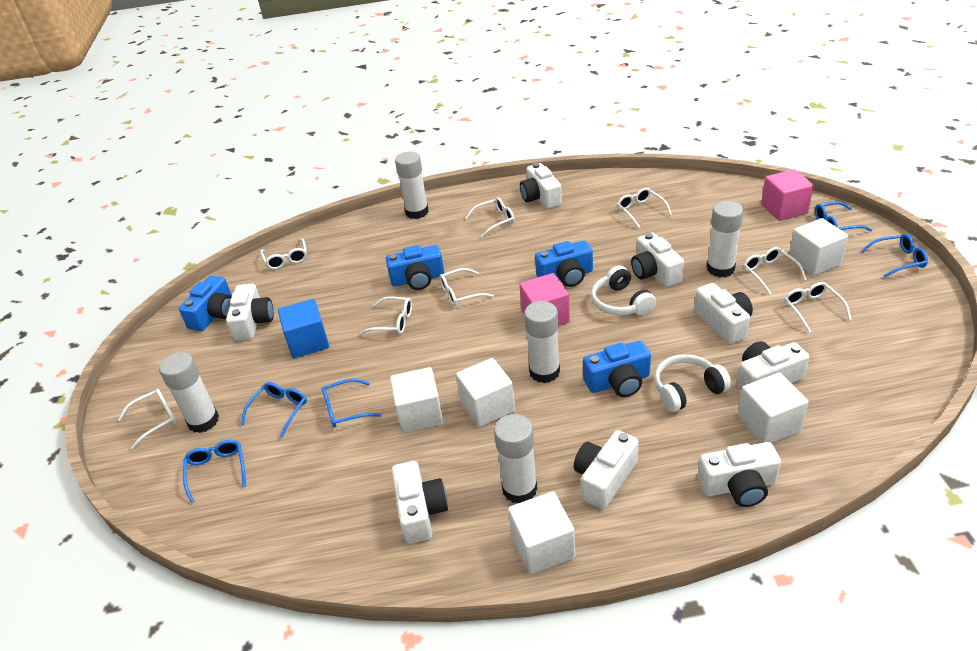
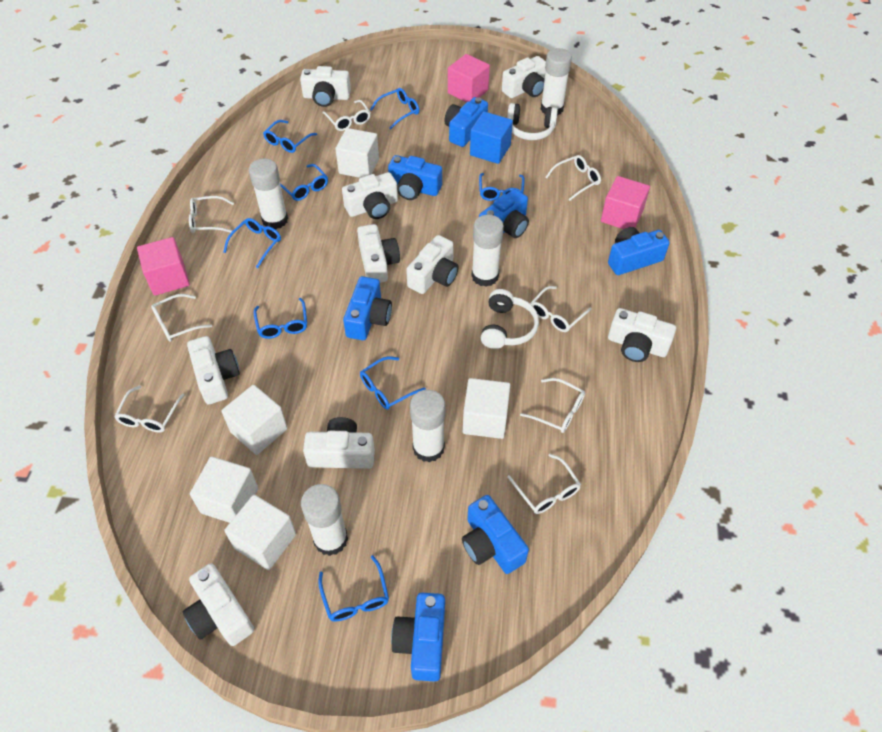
blue camera: [179,275,232,331] [386,245,444,290] [535,240,593,287] [583,341,651,397] = 4 -> [343,276,392,340] [388,155,442,200] [391,593,445,682] [444,97,488,147] [462,495,529,574] [479,189,529,238] [608,227,670,275] = 7
blue glasses: [183,440,246,503] [241,382,307,438] [322,378,381,428] [815,201,872,232] [862,234,928,278] = 5 -> [223,218,281,268] [254,298,307,339] [263,120,317,153] [280,164,328,201] [318,555,389,622] [360,356,426,410] [370,88,419,129] [479,173,525,201] = 8
pink cube: [519,273,570,326] [761,169,814,221] = 2 -> [137,237,190,296] [448,54,490,102] [601,176,650,229] = 3
white camera: [226,284,274,341] [392,461,448,544] [520,163,562,209] [574,430,639,509] [631,233,684,287] [694,283,753,344] [697,442,781,507] [737,341,809,390] = 8 -> [183,563,254,646] [187,336,240,404] [300,66,351,107] [303,417,375,469] [342,172,398,219] [357,224,400,283] [406,235,459,294] [502,56,546,98] [608,308,676,362] = 9

